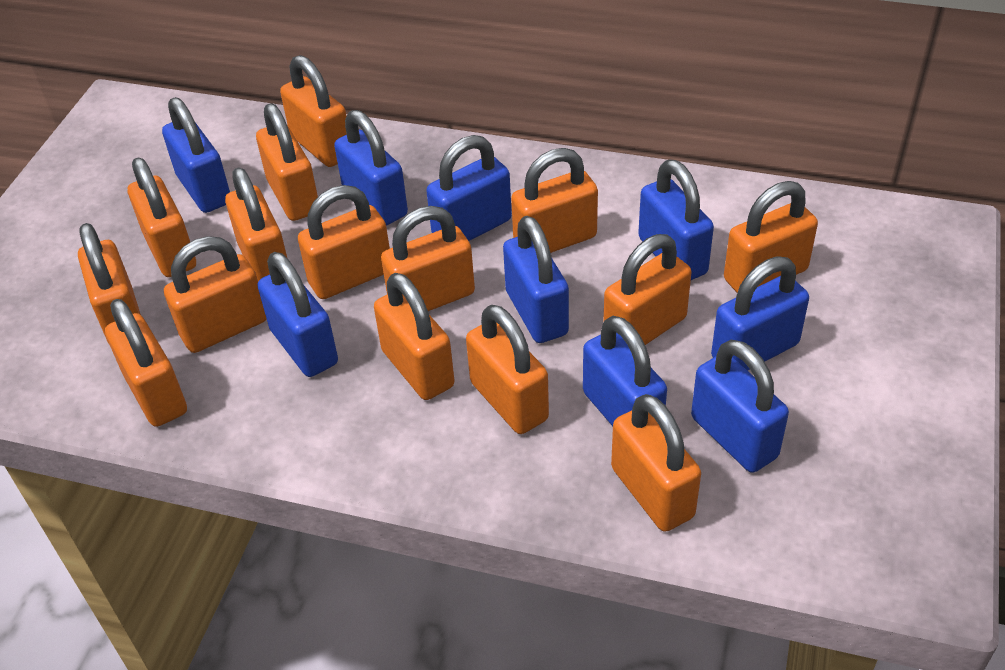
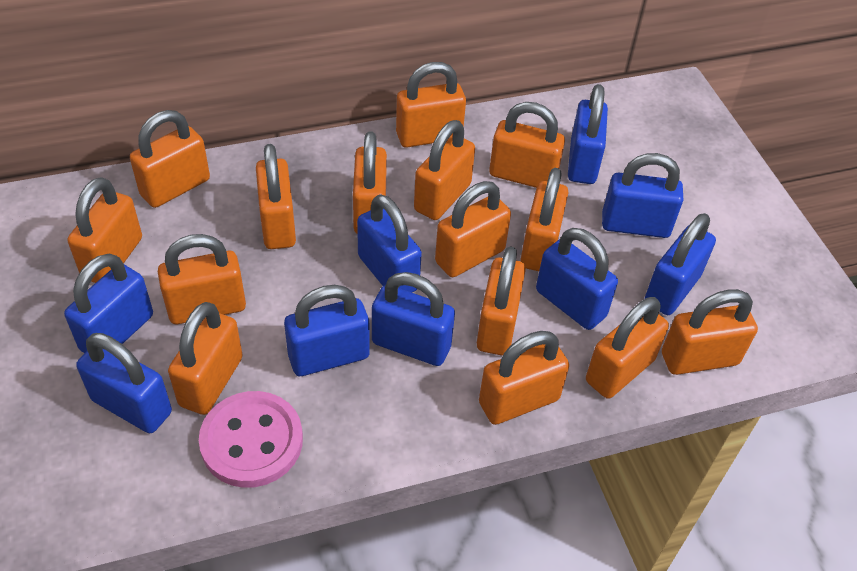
pink button: none = 0 -> [199,391,303,488] = 1

